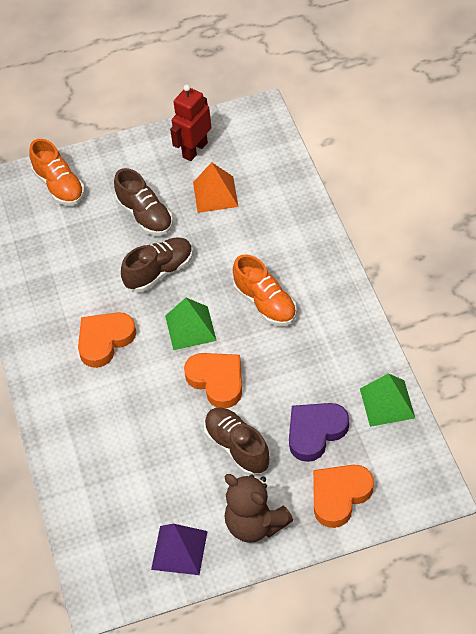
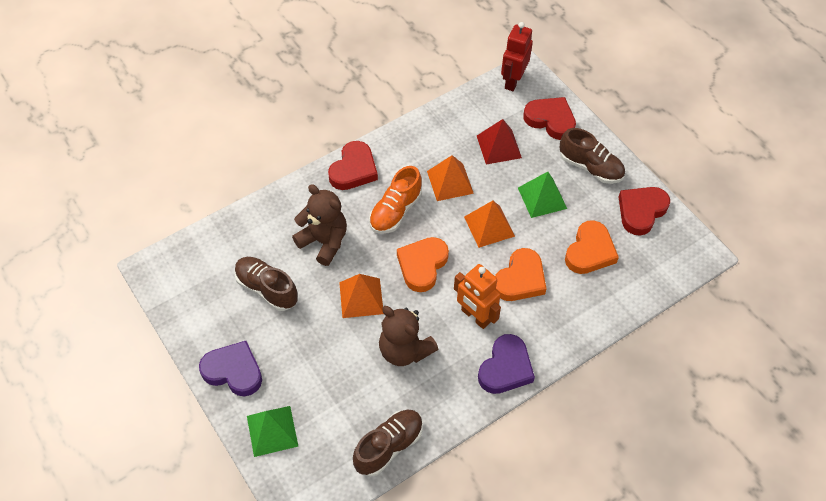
brown teddy bear: [224,474,293,543] = 1 -> [292,184,347,266] [379,306,438,366] = 2
orange pyramid: [193,162,239,213] = 1 -> [339,274,384,318] [427,155,474,201] [464,201,515,248] = 3
orange robot: none = 0 -> [454,264,501,329] = 1
orange shoe: [29,139,85,206] [233,254,297,326] = 2 -> [369,166,422,234] = 1
purple heart: [289,403,349,462] = 1 -> [199,341,262,396] [478,334,535,394] = 2
purple pyramid: [151,524,208,575] = 1 -> none = 0
red heart: none = 0 -> [328,141,378,190] [523,97,576,140] [619,187,670,236] = 3
red pyramid: none = 0 -> [477,119,522,165] = 1

